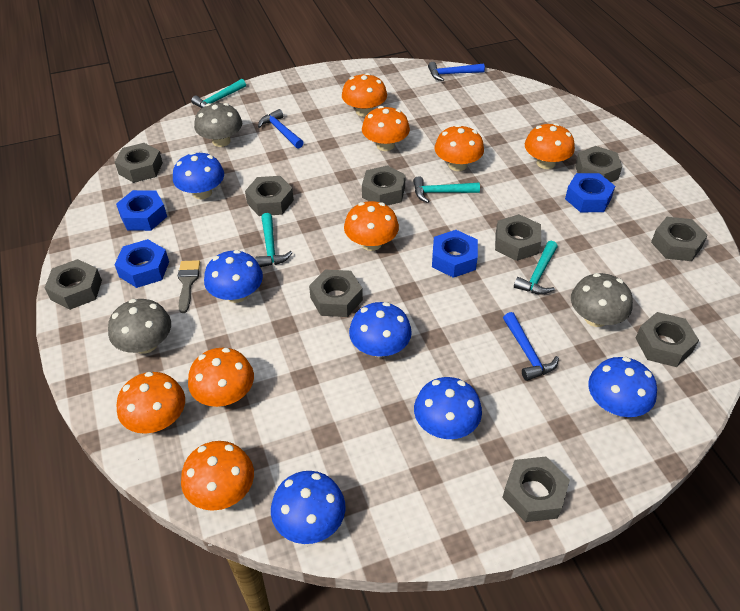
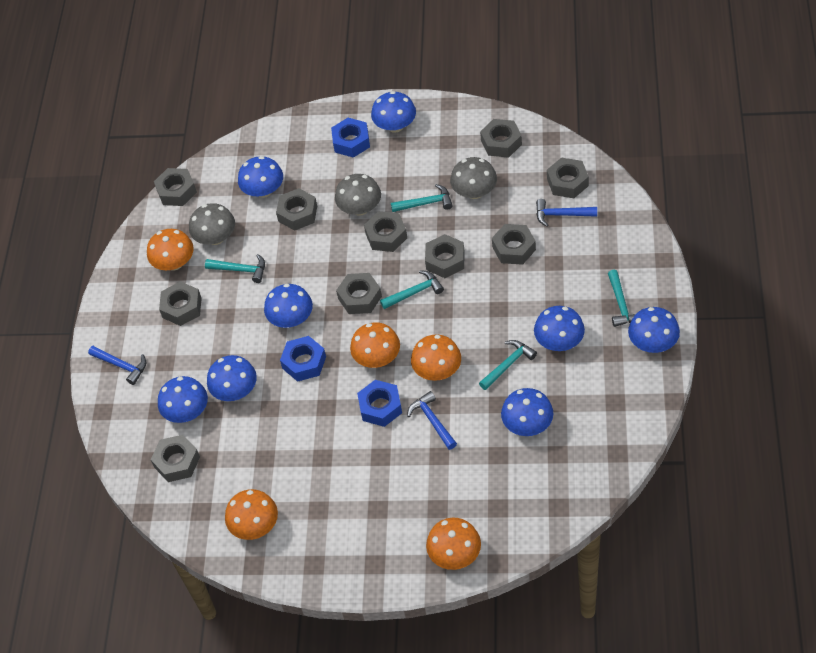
blue mushroom: [173,152,224,199] [204,250,263,303] [271,471,346,544] [349,302,412,357] [414,377,482,439] [588,357,657,417] = 6 -> [158,376,208,423] [207,355,257,401] [238,156,283,198] [264,284,313,328] [371,91,416,133] [501,388,553,436] [534,306,585,351] [628,307,680,353] = 8
blue nut: [114,239,169,288] [116,190,167,231] [432,230,478,278] [565,173,615,212] = 4 -> [280,336,326,382] [331,118,370,158] [357,380,402,427] = 3
grey brush: [178,260,200,313] = 1 -> none = 0
orange mushroom: [117,372,185,434] [181,441,254,511] [188,348,254,407] [342,73,387,117] [344,201,399,251] [362,106,410,151] [435,125,484,171] [525,123,575,169] = 8 -> [147,229,194,271] [225,489,278,540] [350,322,400,368] [411,335,461,381] [426,517,481,570] = 5
turquoise hammer: [191,79,246,108] [255,213,292,267] [413,176,480,203] [514,241,558,295] = 4 -> [205,254,265,283] [380,270,444,309] [391,184,453,212] [479,340,537,390] [608,270,642,327] = 5

